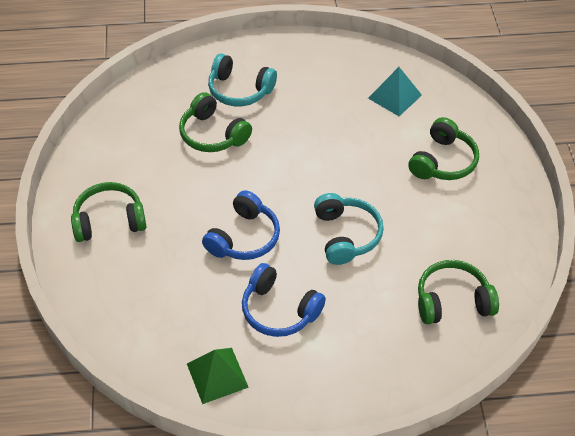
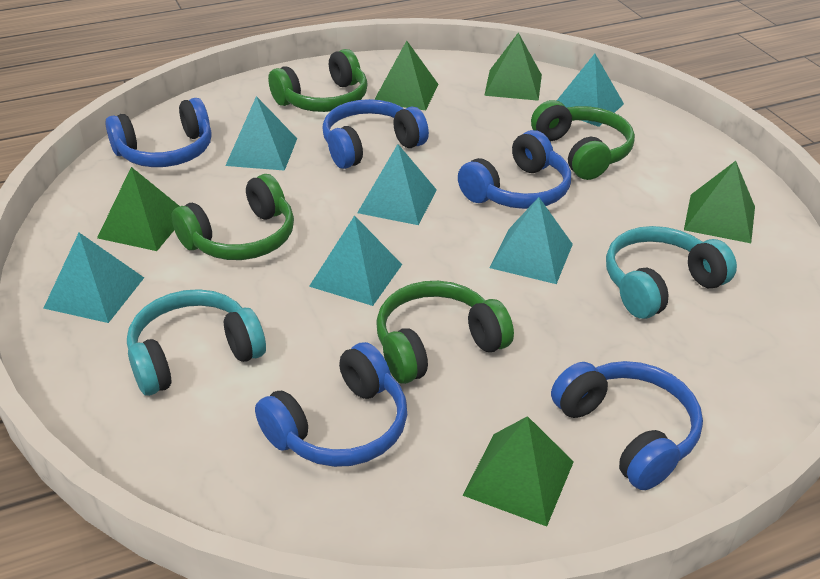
blue headphones: [202,190,280,260] [242,263,326,337] = 2 -> [105,98,212,167] [255,342,407,467] [322,99,429,169] [458,130,571,209] [551,361,703,490] = 5
green pyramid: [187,348,249,404] = 1 -> [97,167,179,251] [374,41,439,110] [462,416,573,527] [484,33,542,101] [684,161,755,243] = 5
turquoise pyramid: [368,67,422,116] = 1 -> [43,233,144,323] [225,96,297,171] [309,215,402,306] [357,144,437,225] [490,197,573,284] [557,54,624,127] = 6

